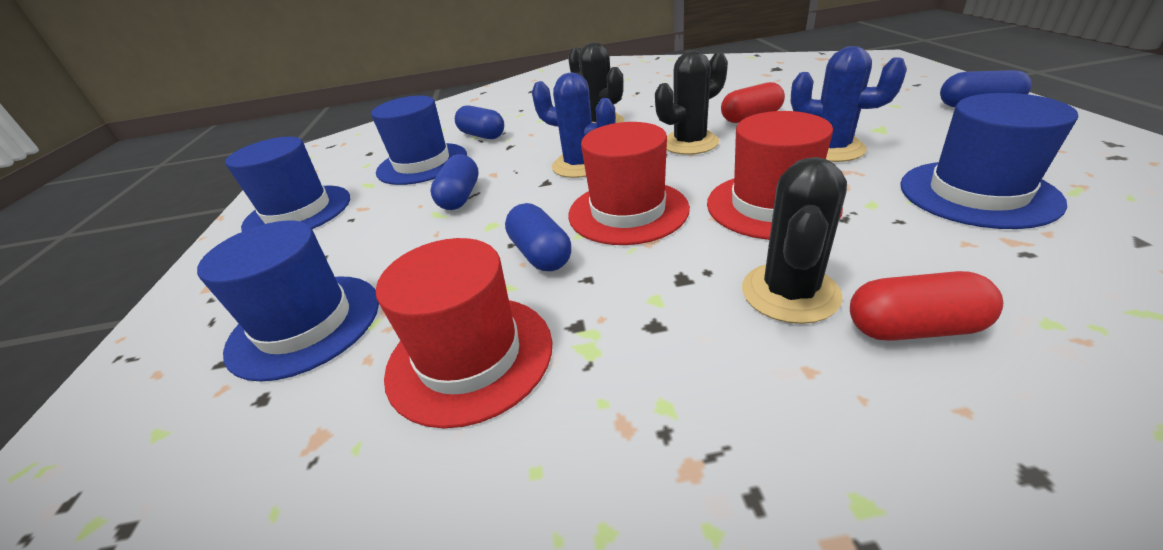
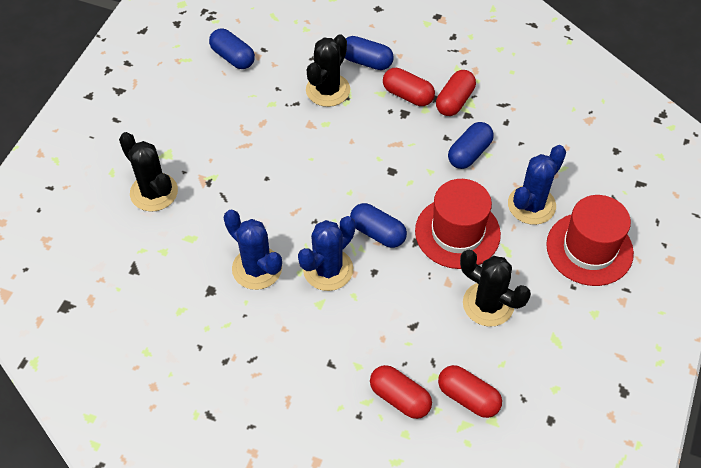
blue cactus: [532,72,616,178] [791,46,907,162] = 2 -> [224,209,282,290] [298,216,355,291] [508,145,566,225] = 3
blue hat: [197,221,379,382] [225,137,350,232] [371,96,467,185] [900,93,1078,229] = 4 -> none = 0
red capsule: [721,82,785,123] [850,271,1003,341] = 2 -> [370,365,432,419] [383,68,435,106] [436,70,476,116] [438,365,502,418] = 4
red hat: [376,238,552,428] [568,122,690,245] [707,111,843,240] = 3 -> [415,179,501,269] [546,195,634,286] = 2

